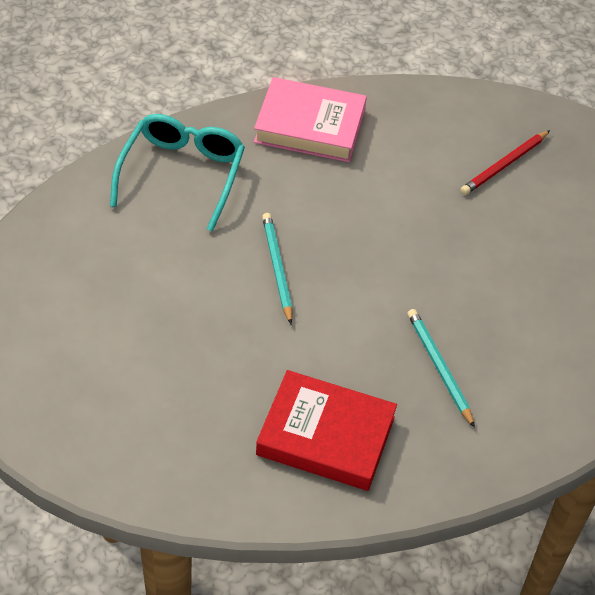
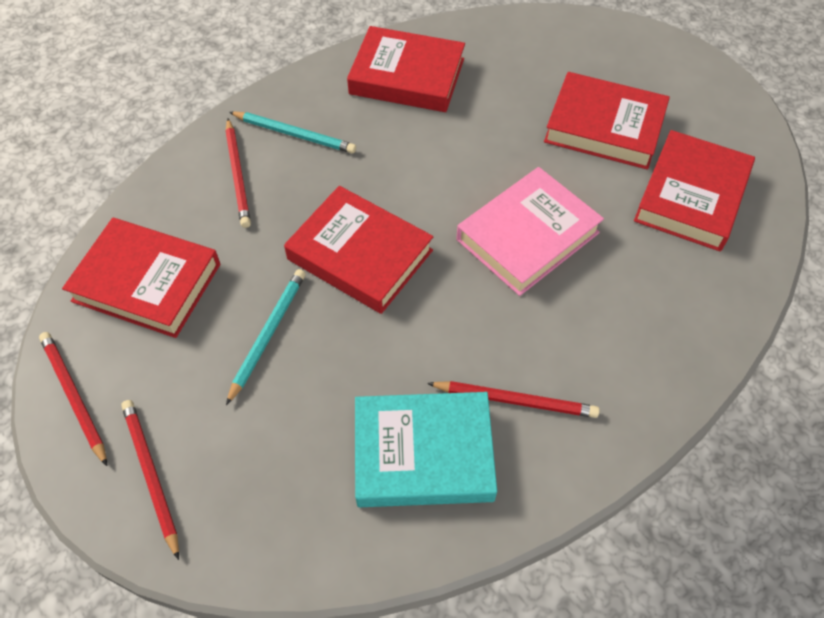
red book: [256,370,397,491] = 1 -> [62,218,220,338] [284,186,433,314] [347,26,465,112] [544,72,670,170] [634,130,755,251] = 5
red pencil: [460,130,550,195] = 1 -> [39,332,107,466] [121,400,179,560] [225,119,251,228] [427,381,600,418] = 4
turquoise book: none = 0 -> [355,392,497,507] = 1
turquoise glasses: [110,114,245,232] = 1 -> none = 0

